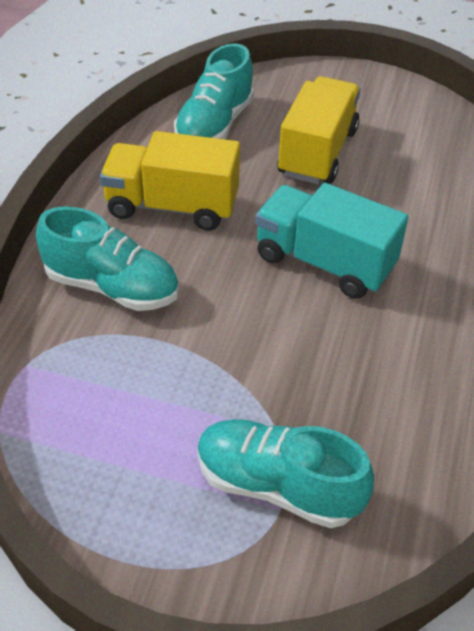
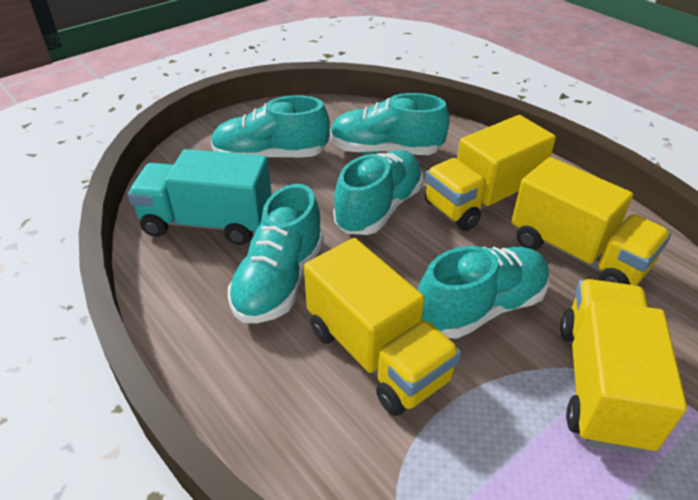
turquoise shoe: [36,206,179,311] [174,43,254,139] [197,419,374,528] = 3 -> [211,95,330,157] [228,184,324,323] [330,93,450,155] [333,150,423,235] [418,246,550,339] = 5
yellow truck: [100,131,240,231] [277,76,361,184] = 2 -> [304,238,461,416] [425,115,556,231] [512,157,671,285] [560,279,687,454] = 4

